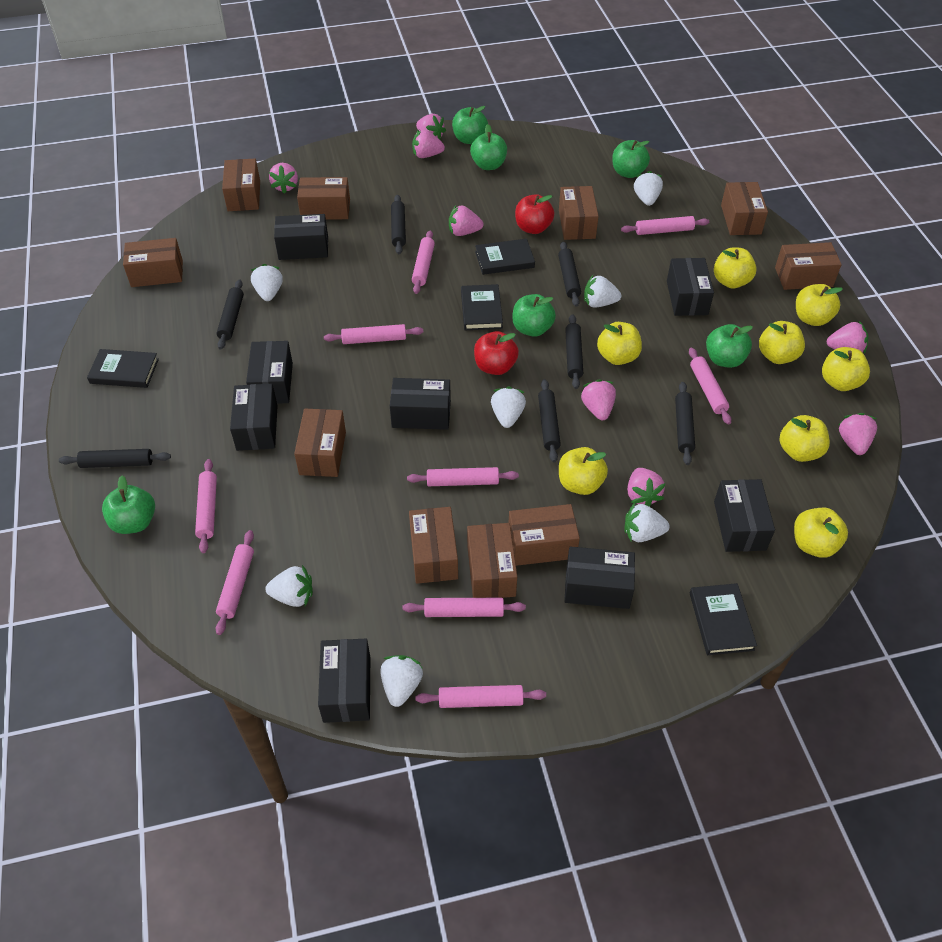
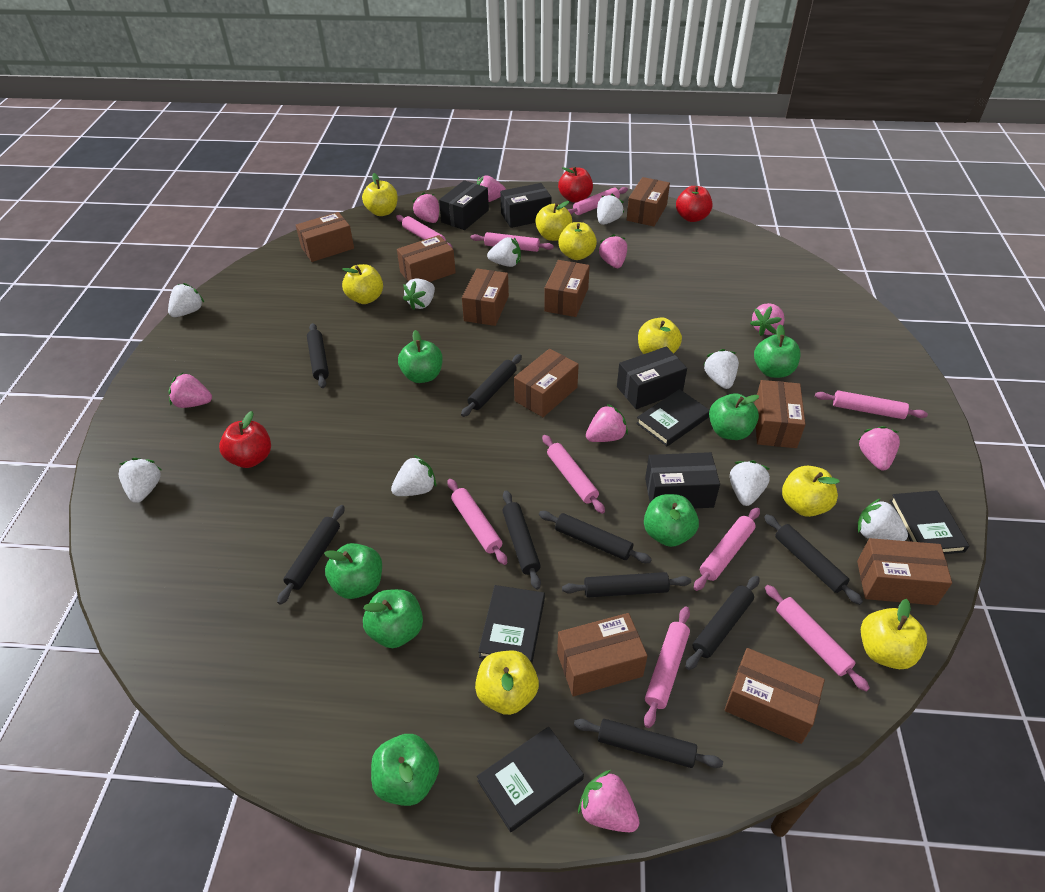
black box: [230,384,278,451] [246,341,293,404] [274,214,328,260] [318,639,370,723] [390,378,451,430] [564,546,635,609] [667,258,714,316] [714,479,775,552] = 8 -> [439,180,489,230] [500,183,552,228] [617,346,687,409] [645,452,720,508] = 4
black rolling pin: [59,449,171,468] [217,279,244,350] [391,195,406,254] [538,379,561,463] [558,241,581,307] [565,314,583,389] [675,382,695,465] = 7 -> [277,505,344,605] [307,323,329,388] [461,354,522,417] [503,490,541,590] [539,511,652,563] [562,572,691,597] [574,719,723,768] [685,576,760,670] [764,514,863,605] = 9
green apple: [102,476,155,534] [452,106,488,144] [470,124,507,170] [512,294,556,337] [612,140,650,178] [706,324,753,368] = 6 -> [324,543,382,599] [363,589,423,648] [371,734,439,806] [398,330,443,383] [644,494,699,547] [709,393,759,440] [754,324,801,378] = 7
red apple: [474,331,519,375] [515,194,555,234] = 2 -> [219,411,271,468] [558,167,593,203] [676,186,712,222] = 3
white strawberry: [251,264,283,301] [265,565,313,607] [380,655,423,707] [491,387,526,428] [584,275,621,307] [624,503,670,542] [634,171,663,206] = 7 -> [119,458,161,503] [168,283,204,317] [391,455,436,496] [403,278,435,310] [487,237,521,267] [597,194,624,225] [703,349,739,389] [730,461,770,506] [858,498,908,541] = 9

